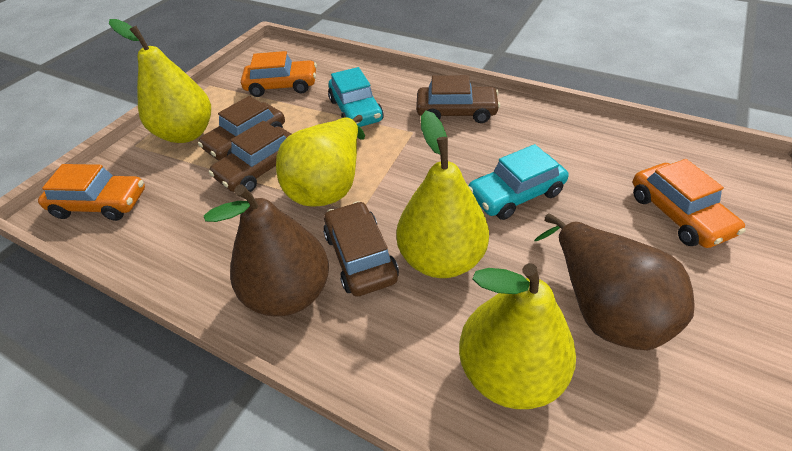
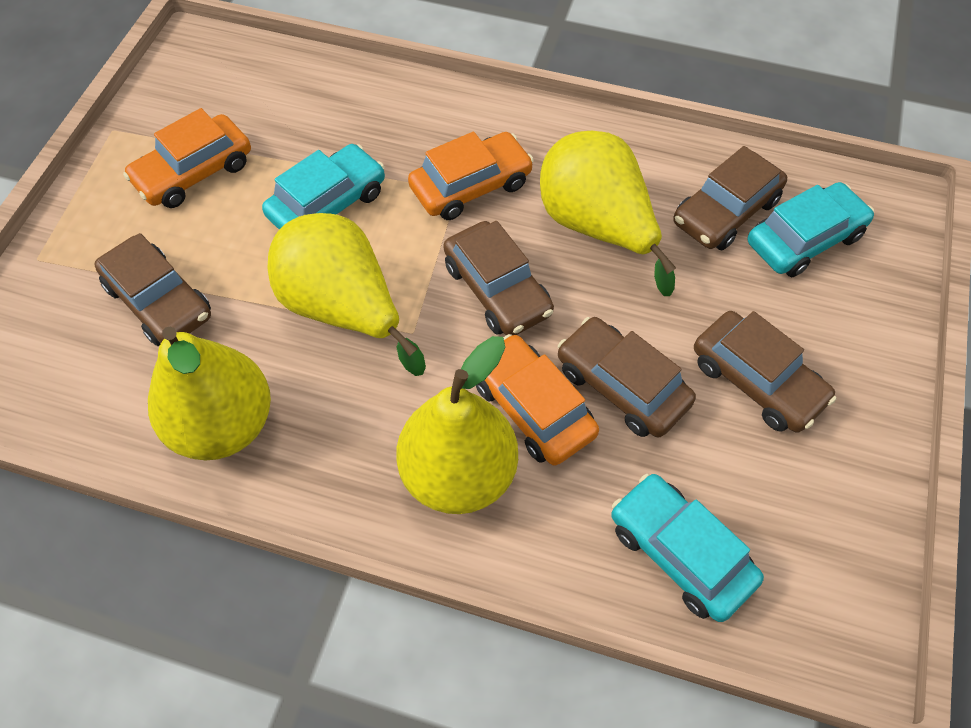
brown car: [198,96,285,161] [209,121,291,192] [323,201,399,297] [416,75,500,123] = 4 -> [95,233,211,346] [443,221,554,335] [558,317,696,438] [673,146,787,250] [694,311,836,433] = 5
brown pear: [204,184,329,317] [534,214,695,350] = 2 -> none = 0
turquoise car: [328,67,384,127] [468,144,569,220] = 2 -> [262,144,385,229] [611,474,764,622] [748,182,874,277] = 3

